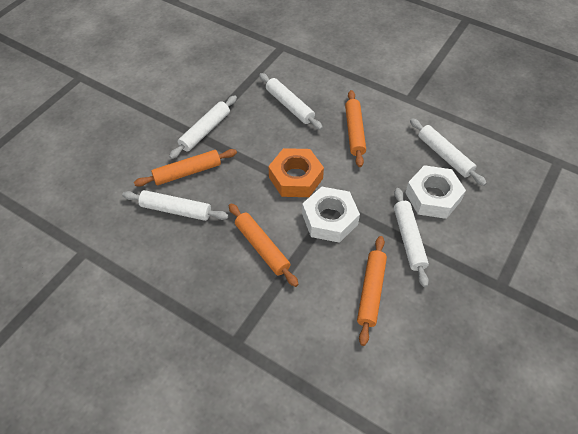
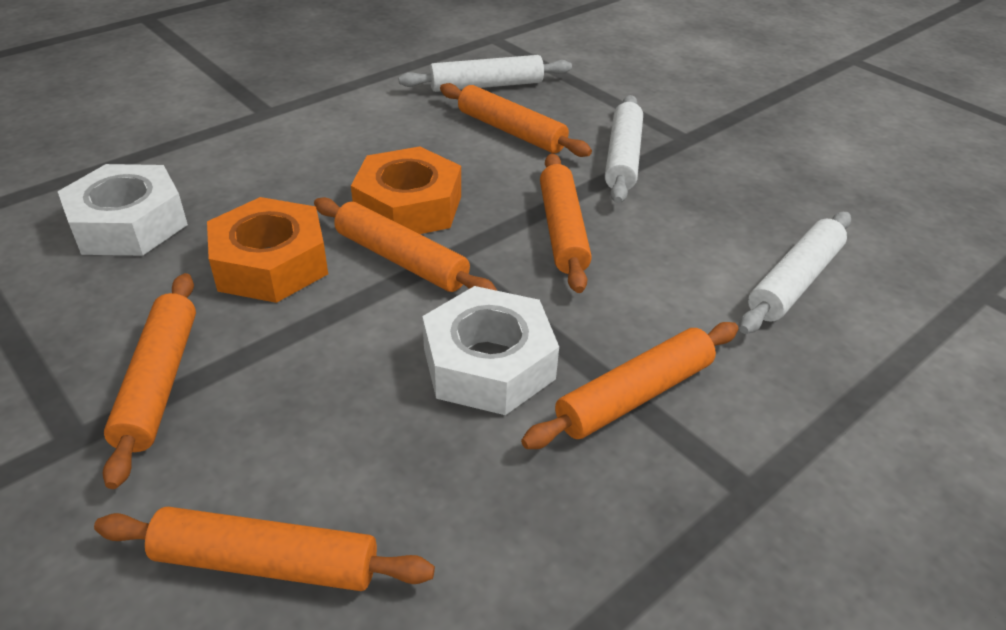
orange nut: [268,148,324,197] = 1 -> [207,197,328,303] [351,147,461,234] = 2
orange rolling pin: [134,149,237,187] [229,203,299,287] [345,90,366,167] [357,236,387,346] = 4 -> [94,507,435,591] [103,273,196,489] [314,197,497,292] [440,83,592,157] [521,322,738,449] [540,153,592,293] = 6
white rolling pin: [122,190,229,221] [169,95,237,159] [259,73,323,130] [394,188,429,287] [410,118,487,186] = 5 -> [398,55,572,92] [605,95,643,203] [739,212,851,334] = 3

